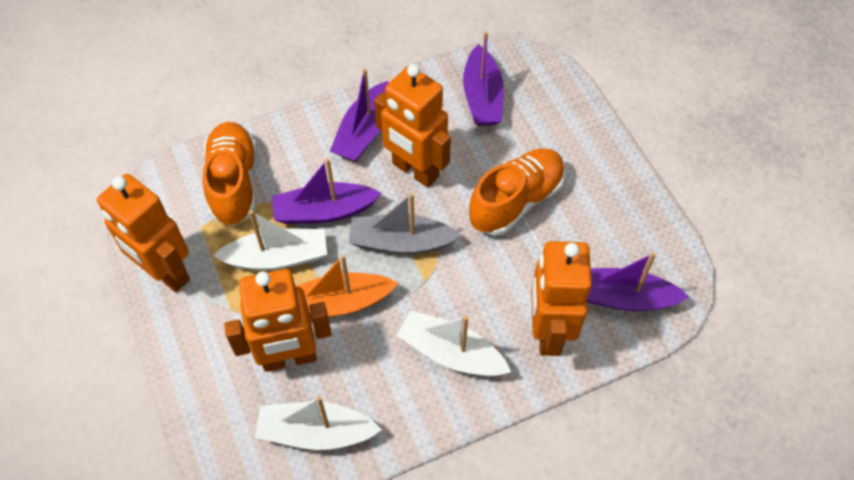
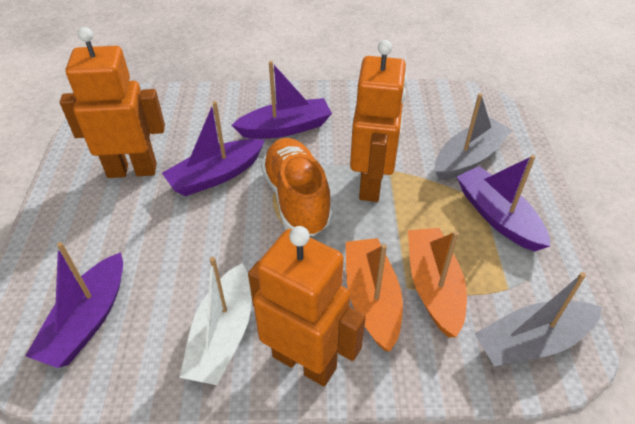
grey boat: [349,193,462,254] = 1 -> [435,93,512,180] [474,272,602,367] = 2
orange boat: [296,255,398,317] = 1 -> [346,238,403,351] [408,228,467,337] = 2
orange robot: [97,174,190,292] [224,269,332,372] [374,64,451,187] [531,241,592,356] = 4 -> [60,27,165,178] [248,226,366,386] [350,40,407,202] = 3
orange shoe: [203,122,257,226] [469,148,565,236] = 2 -> [261,138,332,236] = 1
white boat: [213,210,327,271] [255,396,382,450] [396,310,511,376] = 3 -> [179,257,251,385] = 1

